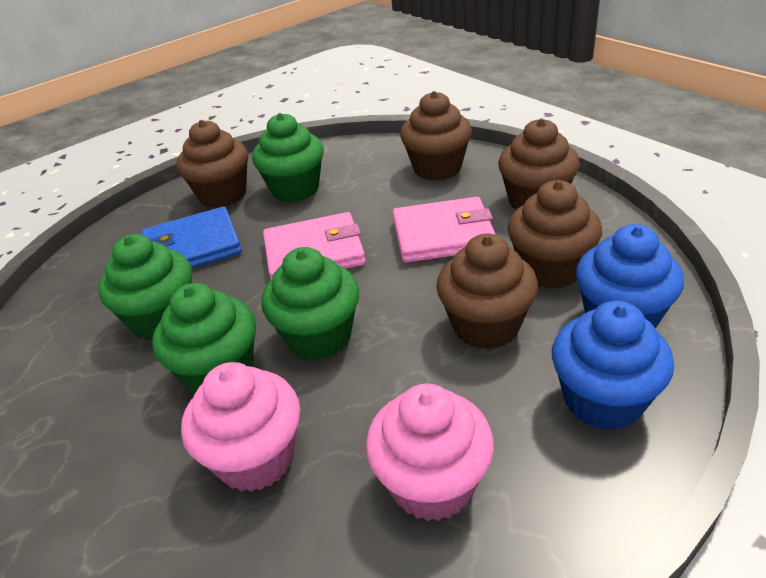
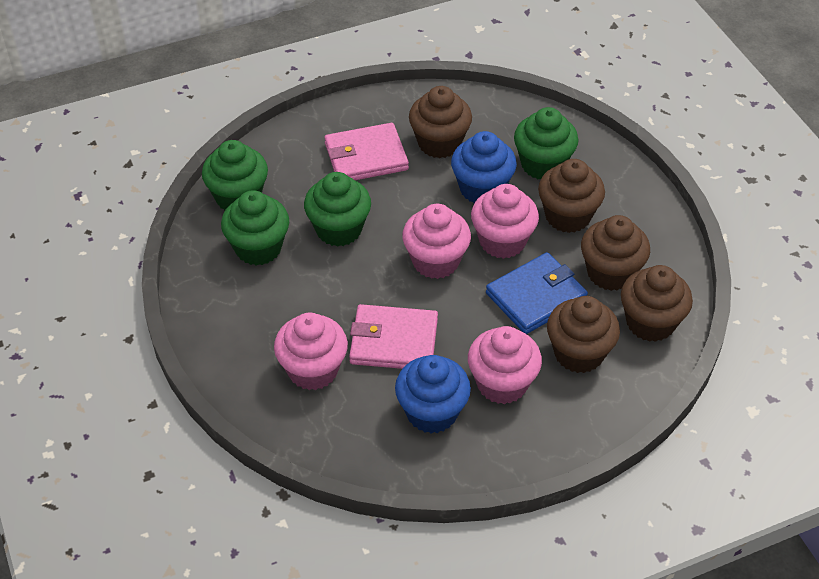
pink cupcake: [181,362,300,492] [366,384,494,521] = 2 -> [274,312,348,390] [402,204,471,279] [468,326,542,404] [471,184,539,259] = 4

